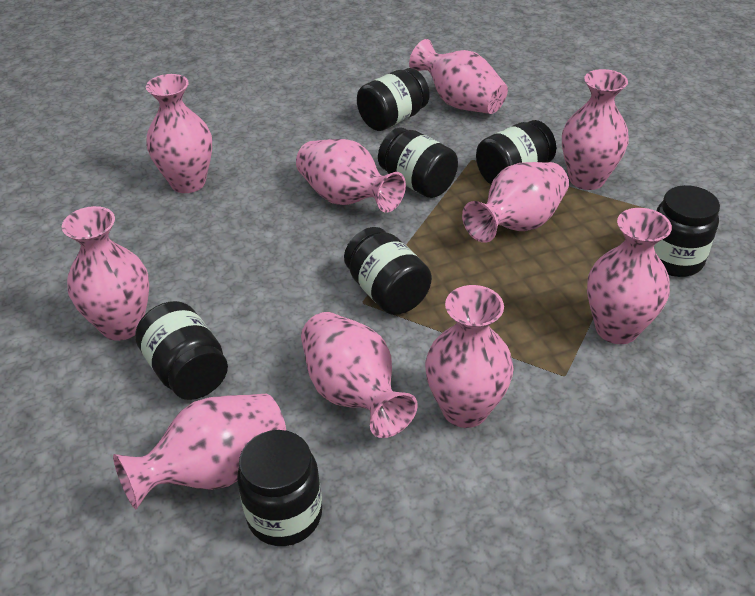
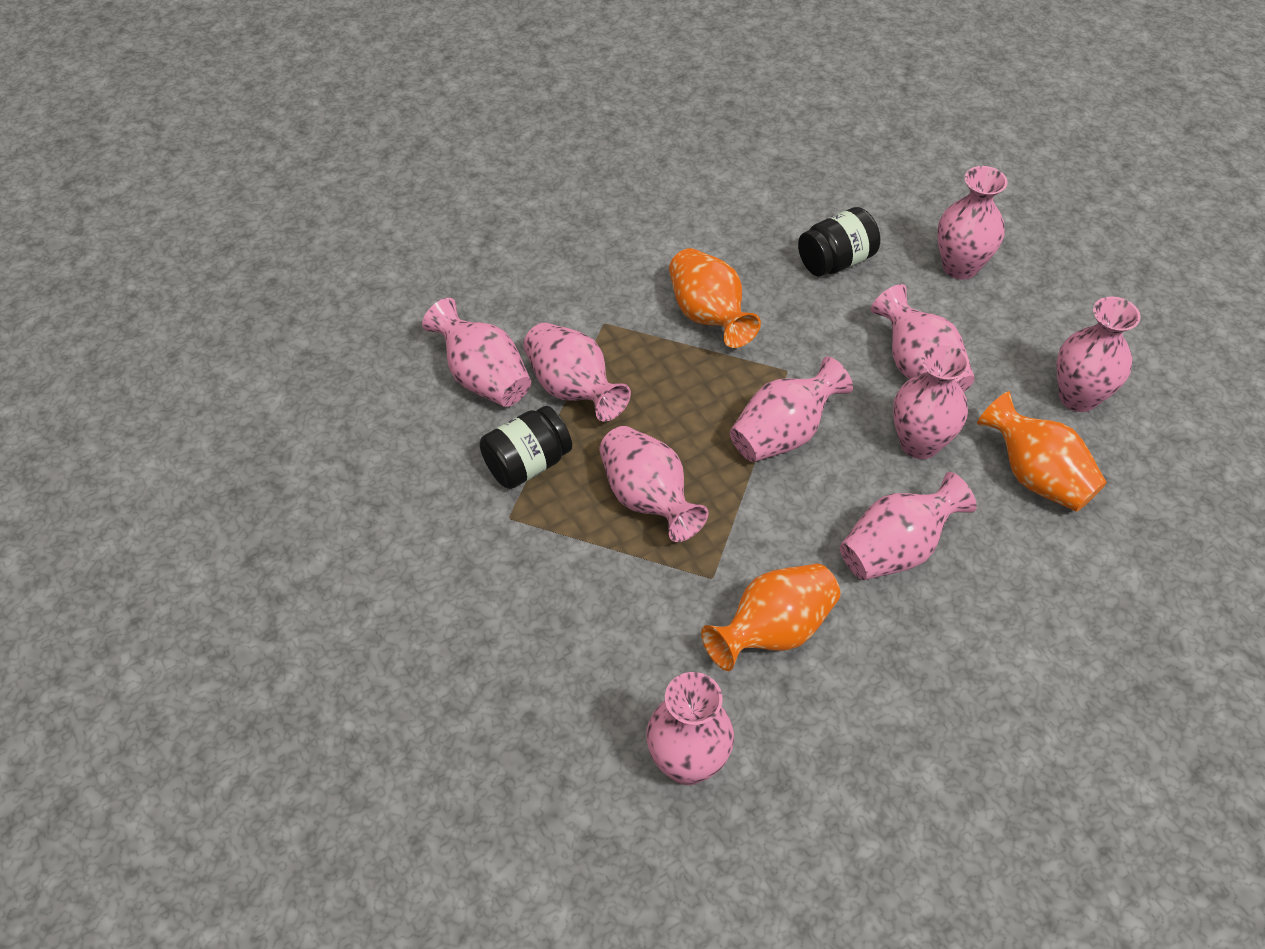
black jar: [135,301,228,400] [237,430,322,546] [344,227,432,315] [357,68,429,131] [378,127,458,198] [476,120,556,184] [654,185,720,277] = 7 -> [480,406,572,489] [798,207,880,277] = 2
orange vase: none = 0 -> [669,248,761,348] [701,564,840,671] [977,391,1107,512] = 3

